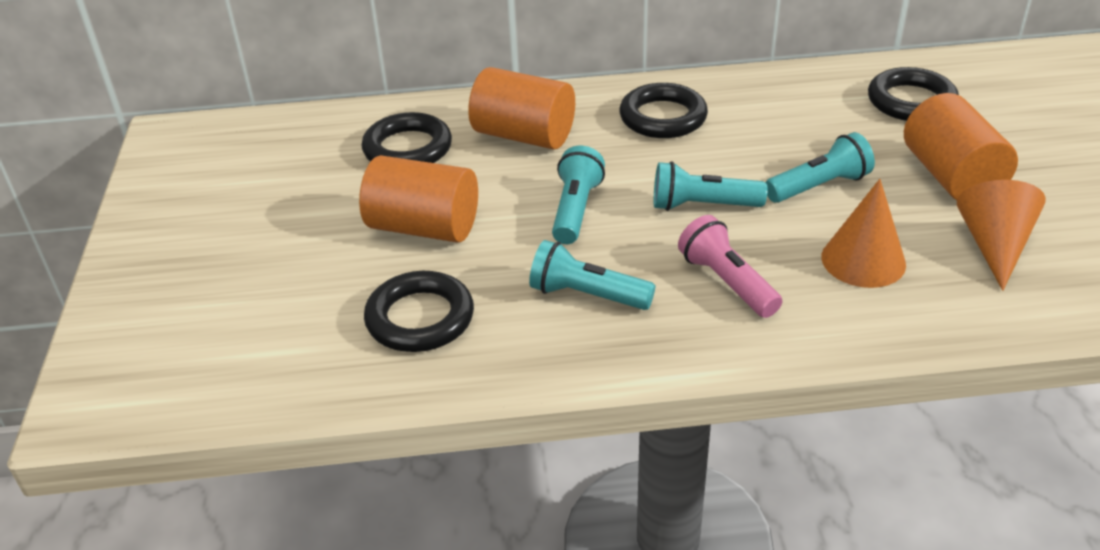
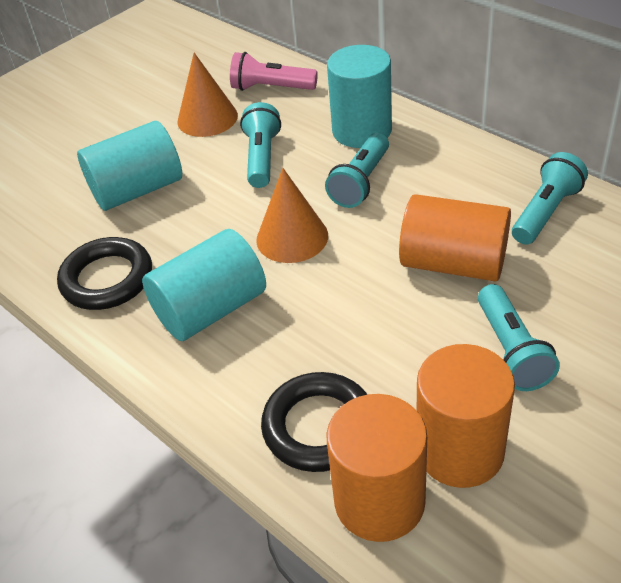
black ring: [362,112,452,163] [364,271,474,352] [619,83,708,138] [868,67,959,121] = 4 -> [57,237,152,310] [261,372,367,472] = 2
turquoise cylinder: none = 0 -> [77,121,182,211] [142,229,266,341] [327,45,392,148] = 3

